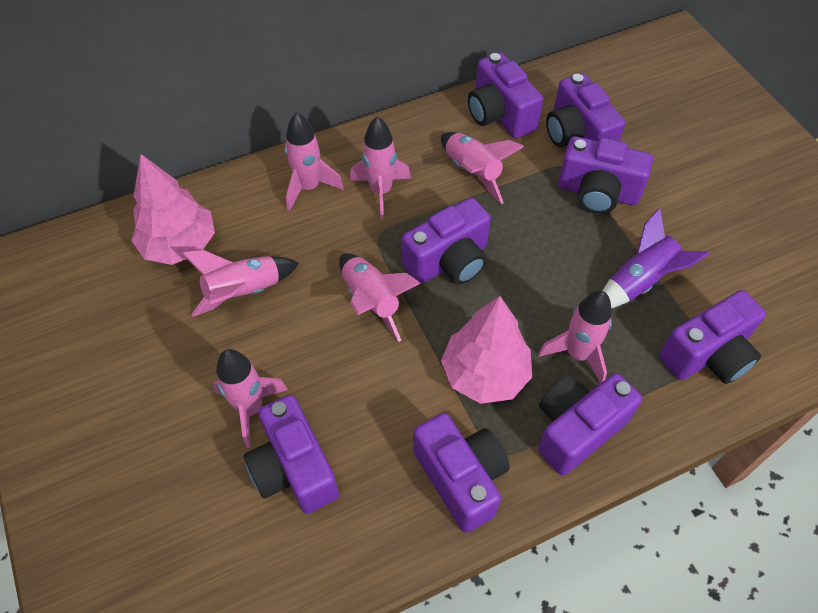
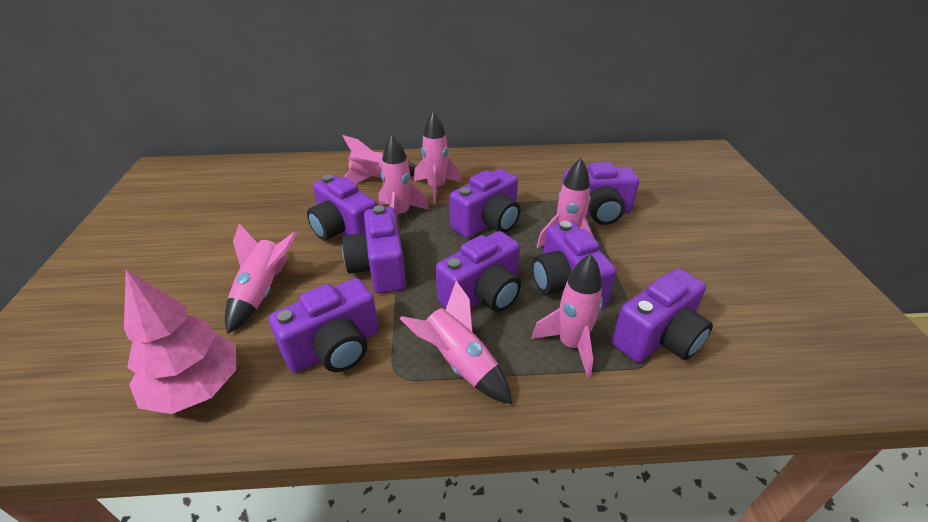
pink tree: [131,154,215,265] [441,296,532,404] = 2 -> [124,269,236,414] = 1
purple rocket: [602,208,710,309] = 1 -> none = 0

